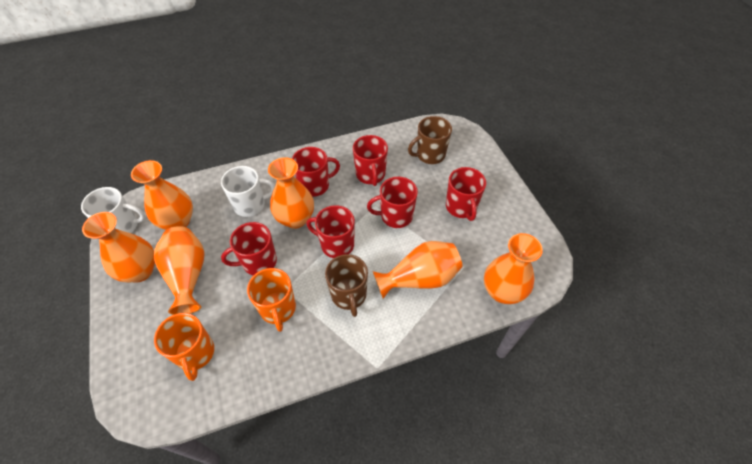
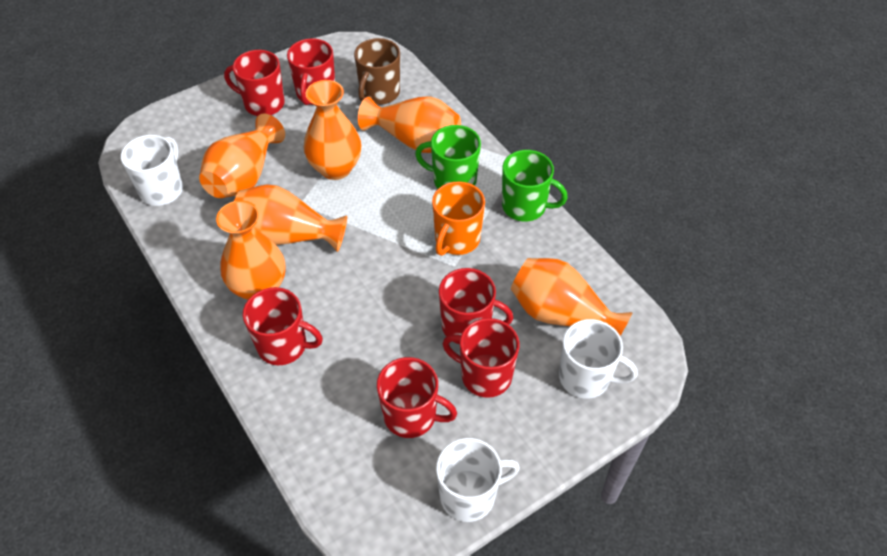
brown mug: [325,254,368,317] [408,116,452,164] = 2 -> [354,38,400,105] = 1
green mug: none = 0 -> [415,125,481,188] [502,150,568,222] = 2
orange mug: [154,313,214,381] [247,268,296,332] = 2 -> [432,181,485,256] = 1
white mug: [81,187,145,233] [221,166,275,217] = 2 -> [121,135,183,206] [436,438,520,522] [559,319,638,399] = 3

